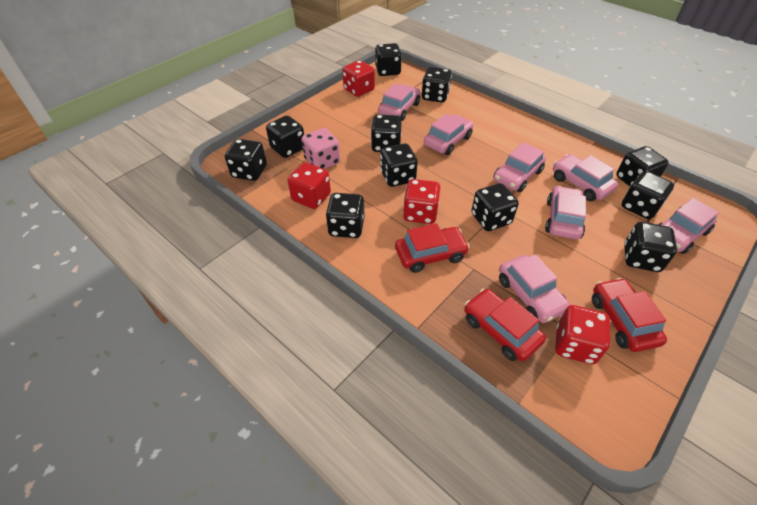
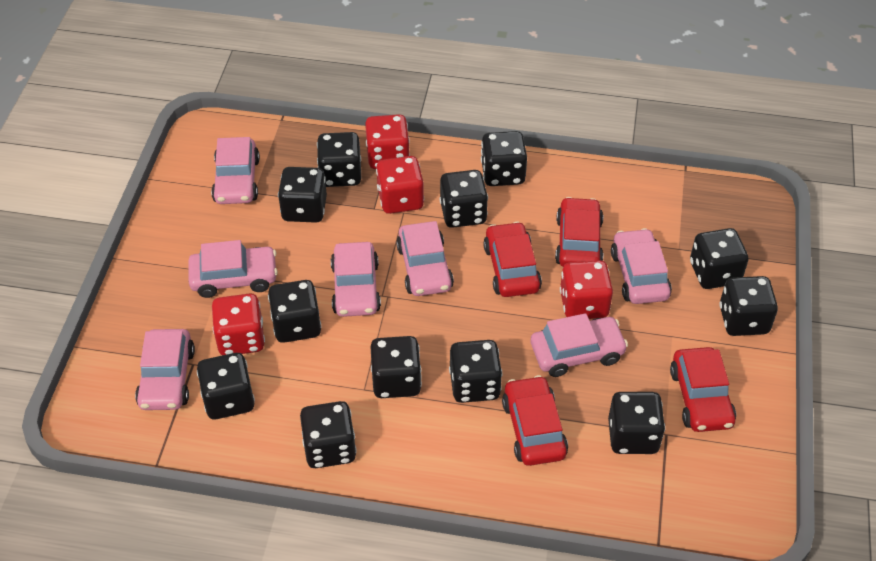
black dice: [225,139,267,181] [266,115,304,158] [326,193,364,238] [371,114,402,152] [375,43,402,76] [380,143,418,187] [422,67,452,103] [471,183,519,231] [616,146,669,186] [622,171,674,219] [624,222,677,272] = 11 -> [197,353,255,419] [268,280,321,343] [278,167,327,223] [300,401,357,468] [317,132,361,187] [370,336,422,398] [440,170,488,228] [449,340,502,403] [481,131,527,186] [608,392,665,454] [690,228,749,289] [719,276,778,336] = 12
pink dice: [301,128,340,169] = 1 -> none = 0
red car: [395,223,470,273] [464,289,546,361] [592,278,667,352] = 3 -> [483,222,542,297] [502,375,568,466] [555,197,603,267] [670,347,736,432] = 4

